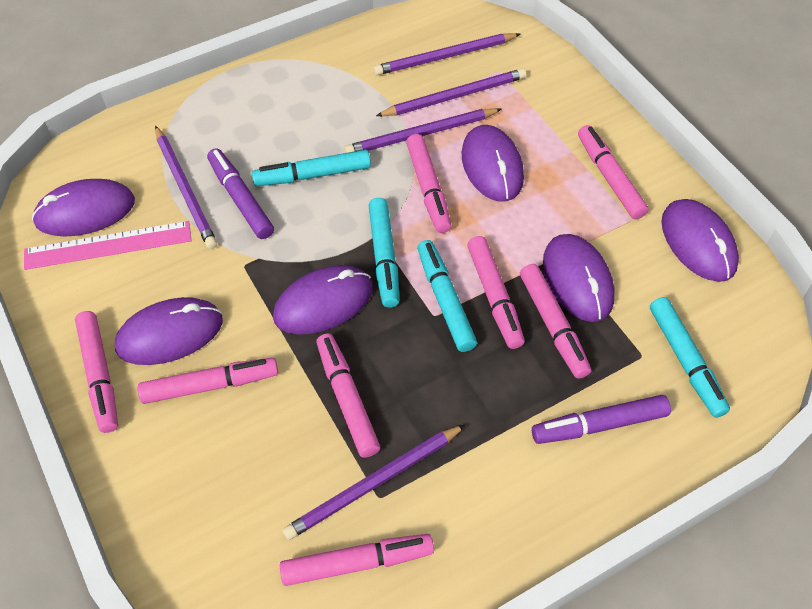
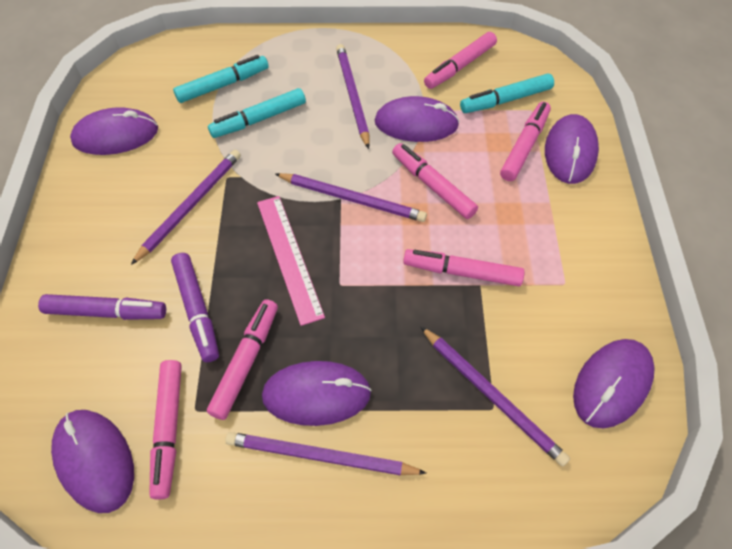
pink marker: [75,311,118,433] [138,358,278,404] [280,534,434,586] [316,333,380,458] [406,134,452,233] [467,236,525,349] [520,264,591,379] [578,125,649,219] = 8 -> [149,360,182,500] [207,299,278,420] [392,143,478,219] [403,249,524,286] [424,32,497,89] [500,102,551,181] = 6
turquoise marker: [252,150,371,186] [369,198,399,308] [417,240,477,352] [650,297,730,418] = 4 -> [173,55,268,103] [208,88,306,138] [460,73,554,113] = 3

